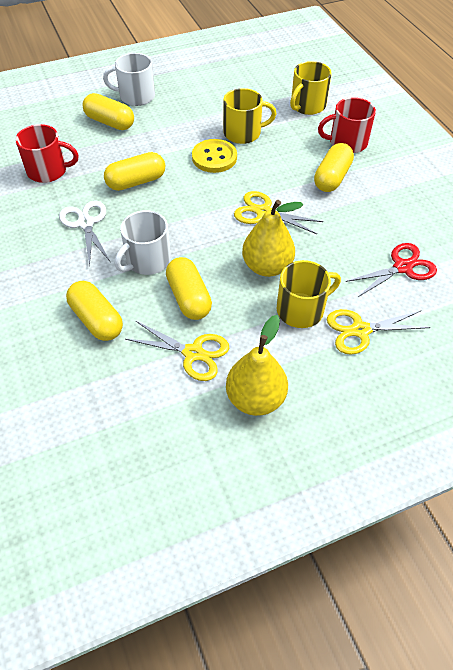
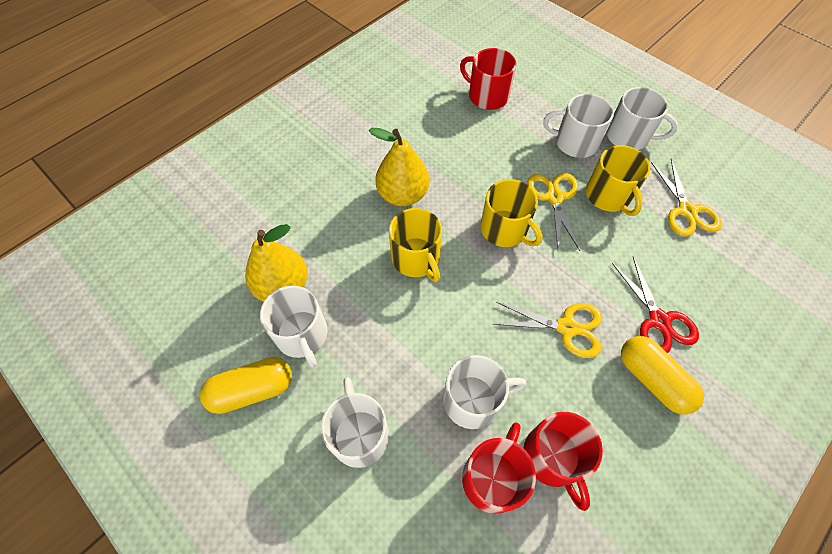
red mug: [15,124,79,183] [318,97,376,153] = 2 -> [460,48,516,110] [462,423,536,514] [524,412,603,511] = 3
white mug: [103,53,155,106] [115,210,171,275] = 2 -> [260,286,327,368] [321,377,389,468] [443,355,527,429] [543,94,614,158] [607,87,678,150] = 5
white scissors: [59,200,110,266] = 1 -> none = 0
yellow button: [192,139,237,173] = 1 -> none = 0
yellow capsule: [66,281,123,341] [83,93,134,130] [104,152,165,191] [166,257,212,320] [314,143,354,192] = 5 -> [200,357,292,414] [621,336,704,415] = 2

